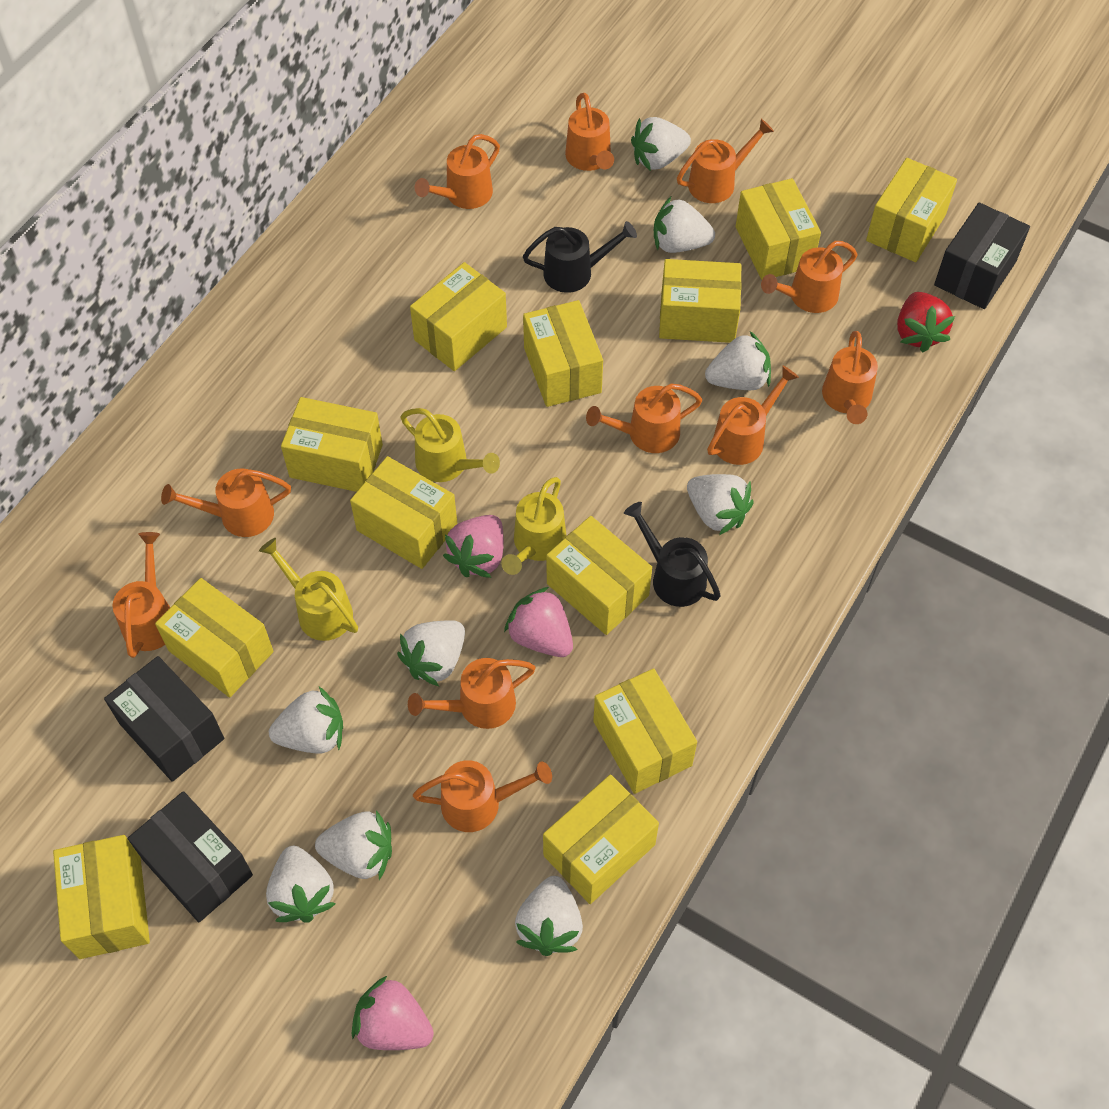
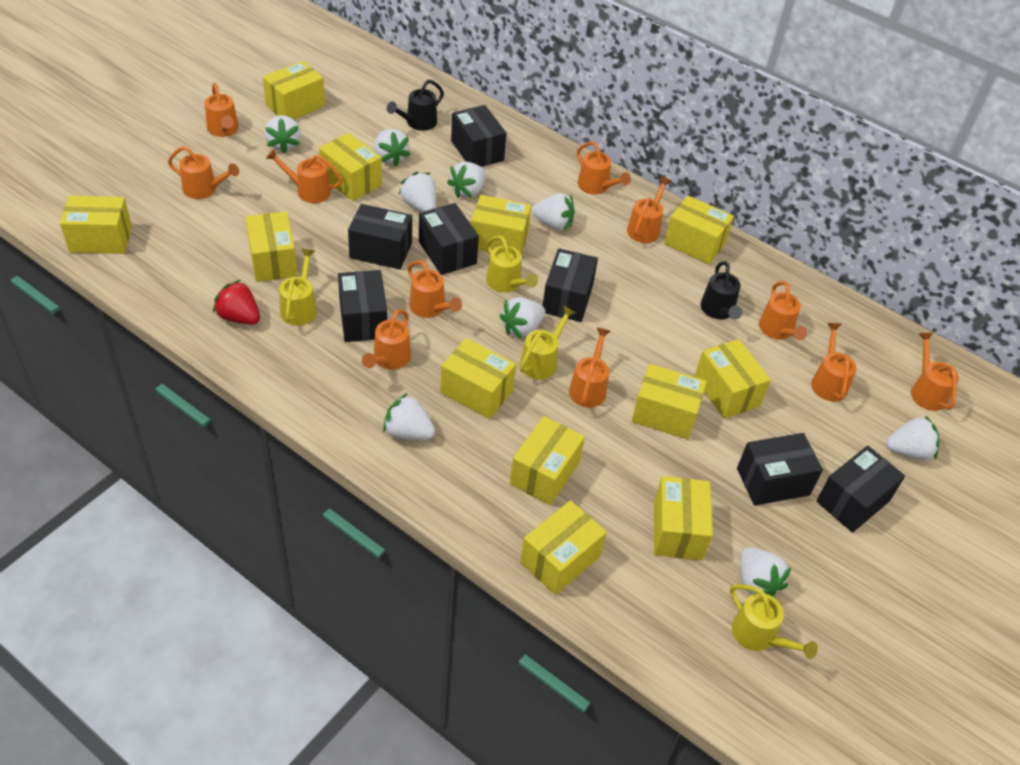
black box: [104,656,224,782] [128,791,253,922] [934,202,1030,309] = 3 -> [338,270,387,342] [348,204,412,269] [419,203,479,275] [451,105,507,167] [543,248,598,322] [737,433,823,506] [816,446,905,533] = 7
pink strawberry: [351,976,434,1050] [443,515,504,578] [504,587,573,657] = 3 -> none = 0
yellow watering can: [259,538,358,641] [401,408,500,482] [501,477,566,575] = 3 -> [279,249,317,326] [486,235,538,293] [520,306,576,380] [730,584,818,659] = 4

